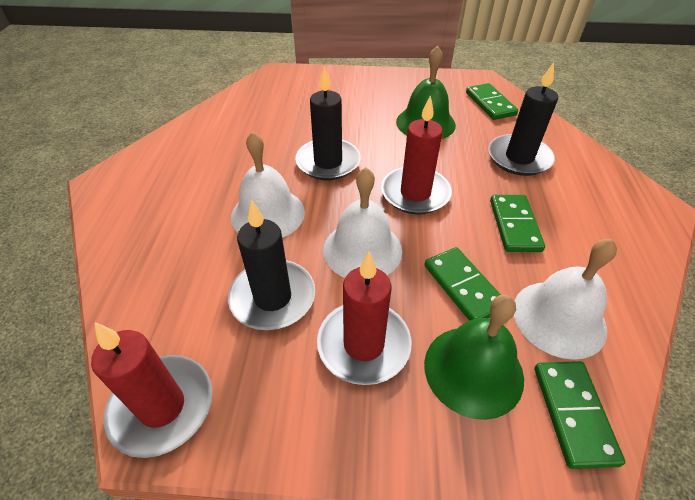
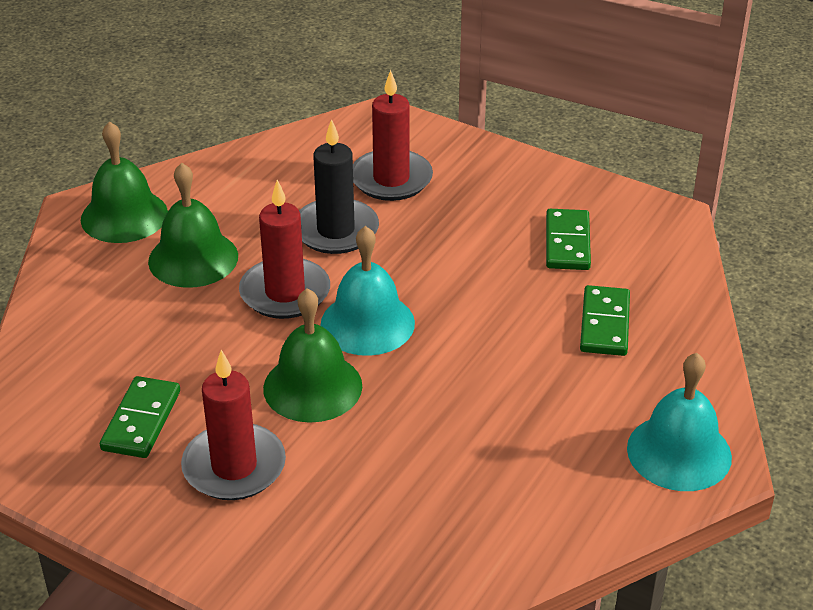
black candle: [228,200,315,330] [295,66,361,180] [488,62,558,176] = 3 -> [299,119,379,254] = 1
green bell: [396,45,456,139] [424,295,524,420] = 2 -> [81,121,168,243] [148,163,238,288] [263,288,362,423] = 3
green domino: [424,247,501,321] [466,83,518,120] [490,195,545,252] [535,361,625,469] = 4 -> [100,376,180,458] [546,209,591,270] [580,285,630,356] = 3
turquoise bell: none = 0 -> [320,226,415,356] [627,353,732,491] = 2
white bell: [231,131,305,238] [323,167,402,278] [514,239,617,360] = 3 -> none = 0

